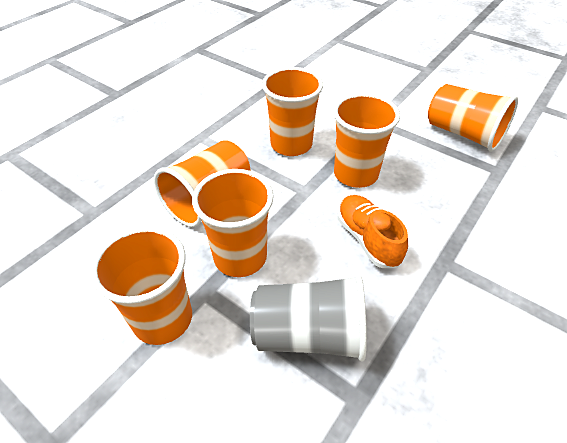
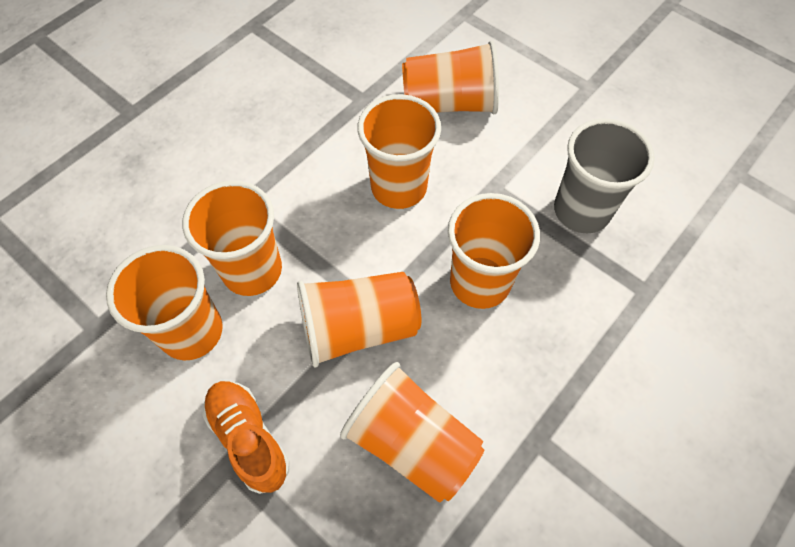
orange cup: [90,227,192,345] [154,140,251,227] [192,169,274,277] [262,67,323,156] [333,93,400,188] [428,84,518,152] = 6 -> [106,245,223,361] [182,180,282,296] [297,272,421,367] [340,362,484,503] [357,94,441,209] [402,41,499,114] [448,193,540,309] = 7

